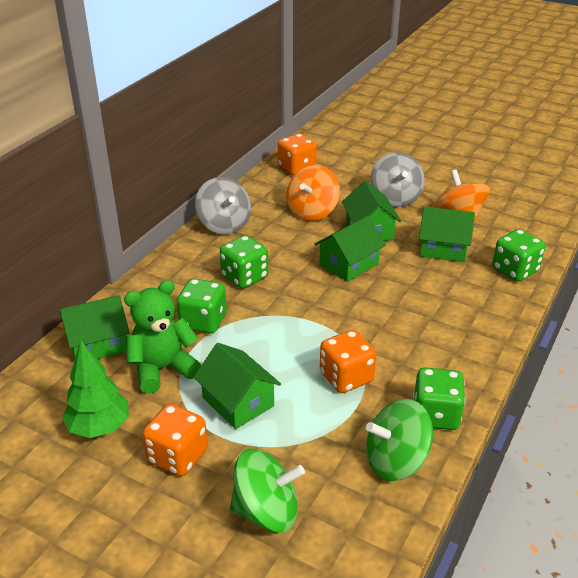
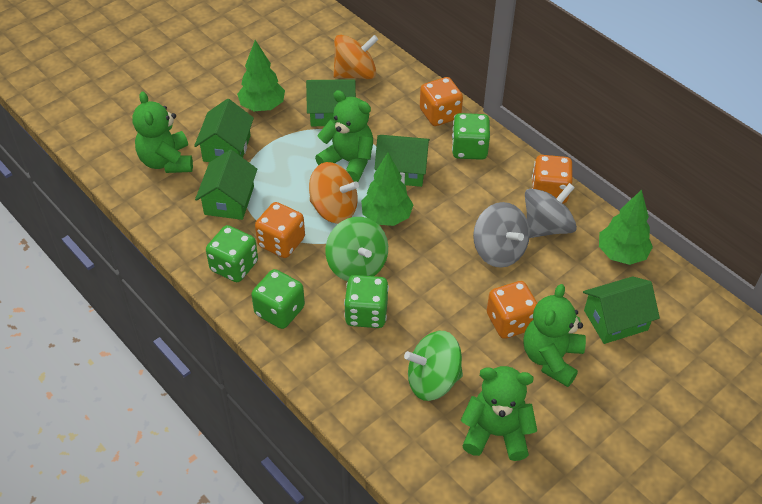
green teddy bear: [124,280,201,394] = 1 -> [132,91,193,173] [315,90,373,182] [461,366,537,461] [524,284,586,387] = 4
green tree: [62,341,129,438] = 1 -> [237,40,285,111] [361,152,414,226] [599,190,653,265] = 3
orange dice: [142,404,208,476] [278,134,317,175] [320,330,376,393] = 3 -> [255,202,305,258] [420,77,463,126] [487,281,537,339] [532,155,572,204] = 4

